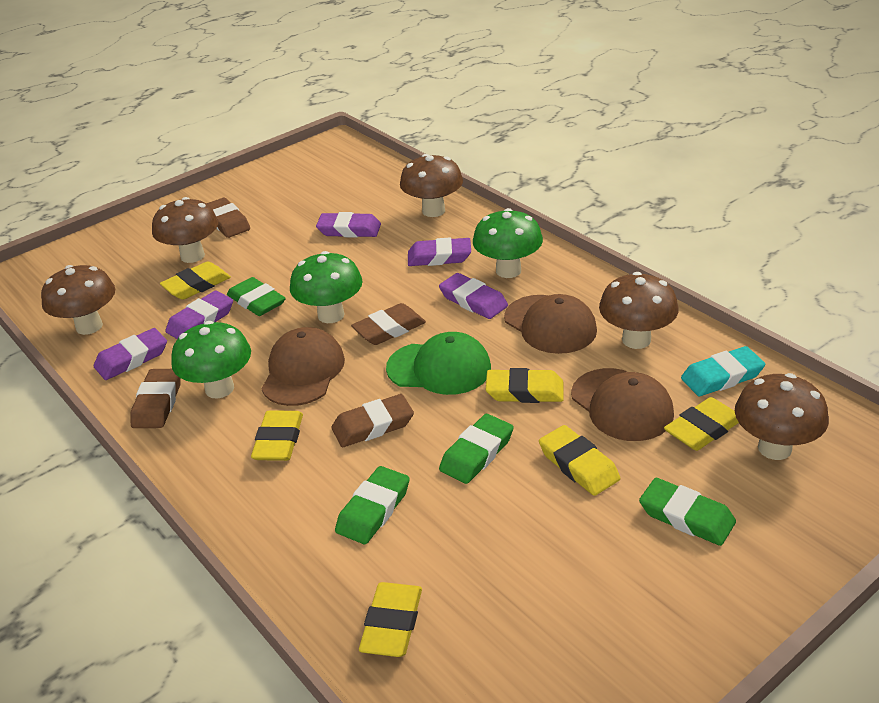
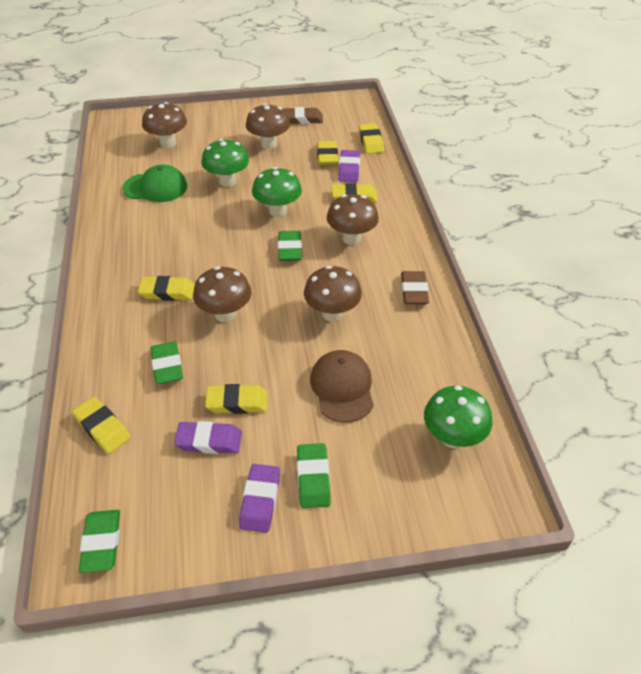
brown cap: [261,327,345,406] [504,294,597,354] [571,368,674,441] = 3 -> [310,350,374,423] = 1
brown eraser: [131,369,181,428] [206,198,250,238] [331,394,414,447] [351,303,426,345] = 4 -> [283,107,323,124] [401,271,429,304] = 2
purple eraser: [94,328,167,380] [165,291,233,339] [316,212,381,238] [408,237,471,266] [439,273,508,319] = 5 -> [174,421,242,454] [239,464,280,533] [338,150,360,182] = 3
turquoise eraser: [681,346,765,396] = 1 -> none = 0

